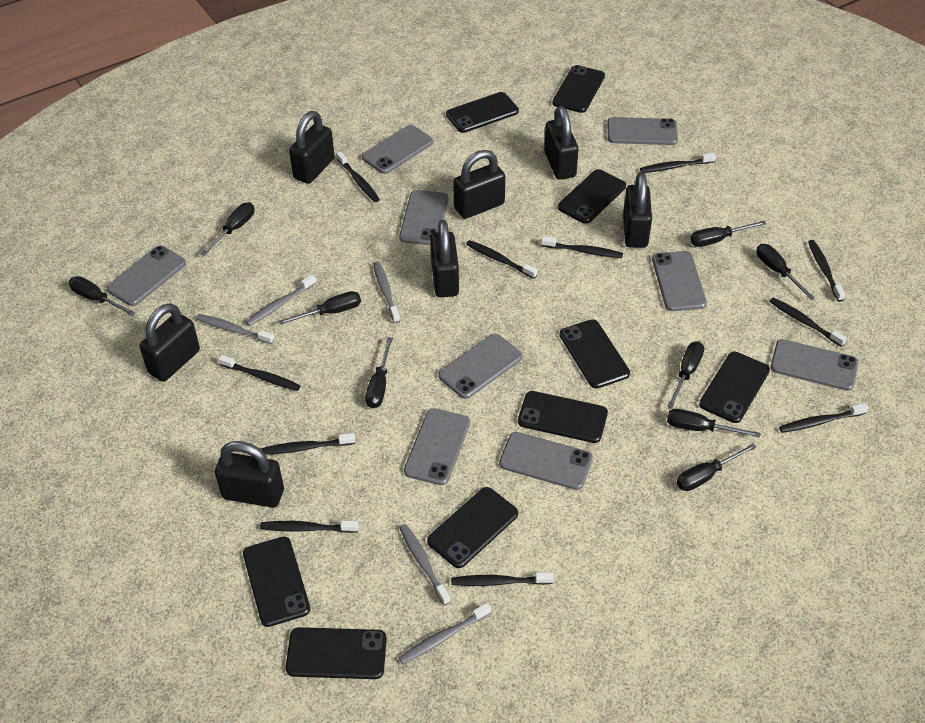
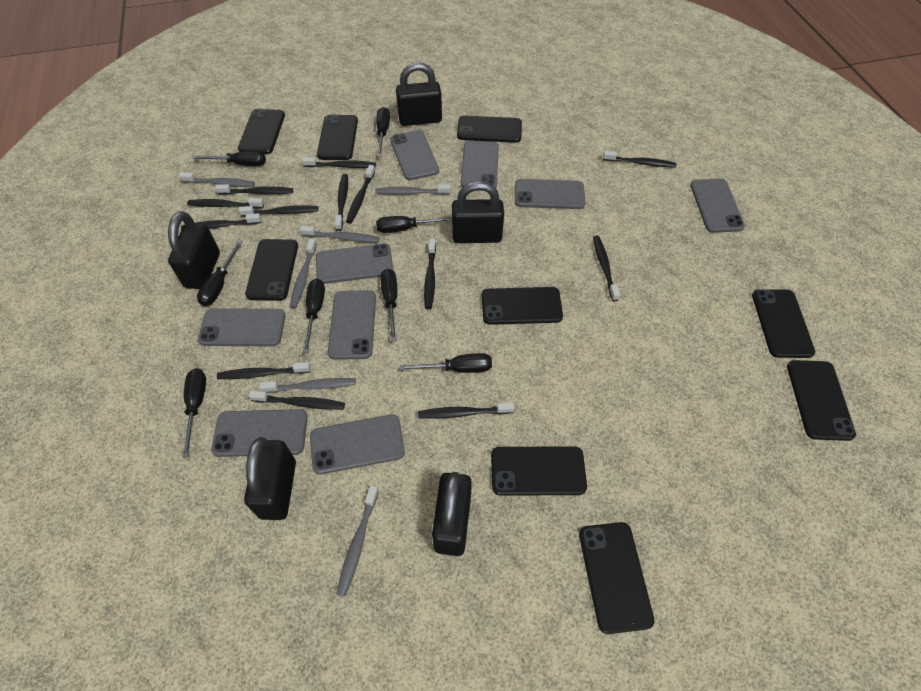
black padlock: [140,303,200,382] [215,441,284,508] [289,111,335,184] [430,220,459,297] [453,150,505,219] [544,106,579,180] [623,172,652,248] = 7 -> [168,211,220,289] [244,437,296,520] [396,62,442,126] [432,472,472,556] [452,181,504,243] = 5
black screwdriver: [69,276,136,316] [201,202,254,256] [278,291,361,325] [366,337,393,408] [667,341,704,409] [667,409,760,438] [677,443,757,491] [690,221,767,247] [757,244,815,300] = 9 -> [182,368,206,458] [192,151,266,166] [197,240,243,306] [303,279,325,353] [376,107,390,156] [376,216,452,233] [381,269,397,341] [400,353,492,373] = 8
black toothbrush: [218,355,301,391] [260,521,358,533] [262,433,355,455] [336,151,380,202] [451,572,553,586] [466,240,537,279] [542,236,623,258] [640,153,716,173] [769,297,847,347] [779,403,868,433] [808,240,845,302] = 11 -> [181,213,261,231] [187,198,264,208] [215,184,293,195] [217,362,311,379] [239,205,319,217] [249,391,345,410] [302,157,376,168] [335,174,348,231] [346,165,375,224] [418,403,514,419] [424,239,436,309] [593,236,620,301] [603,151,677,168] = 13
grey toothbrush: [196,314,274,344] [246,274,316,326] [373,261,400,323] [399,524,451,605] [399,603,491,664] = 5 -> [179,172,255,187] [260,378,356,393] [290,238,317,309] [300,226,380,243] [337,485,379,597] [375,184,450,195] = 6

